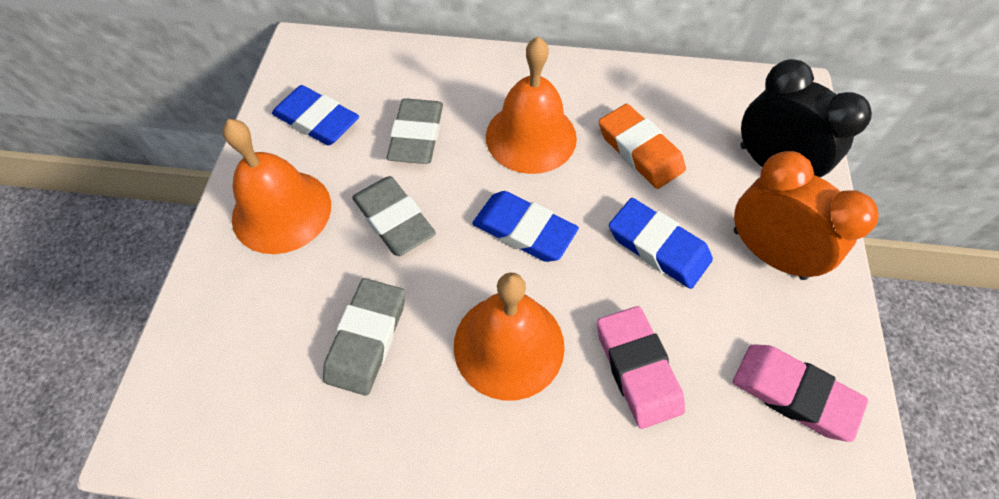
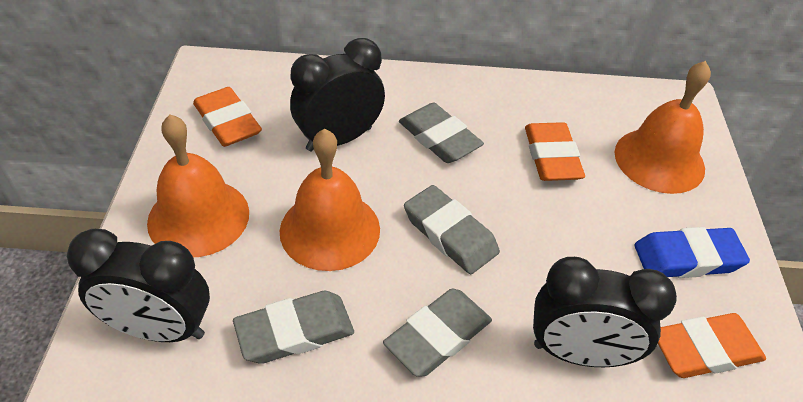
black clock: [740,59,872,177] = 1 -> [67,229,210,342] [290,38,385,151] [533,257,677,367] = 3
blue eraser: [272,85,359,146] [472,191,579,262] [609,198,713,289] = 3 -> [635,227,750,278] = 1
grey eraser: [323,278,405,396] [352,176,436,256] [387,98,443,164] = 3 -> [233,291,354,364] [383,289,492,377] [399,103,484,163] [404,185,500,274] = 4
orange clock: [734,151,879,280] = 1 -> none = 0
orange eraser: [599,104,686,189] = 1 -> [193,87,262,147] [525,122,585,181] [658,313,766,378] = 3
pink eraser: [597,306,685,429] [733,344,868,442] = 2 -> none = 0

